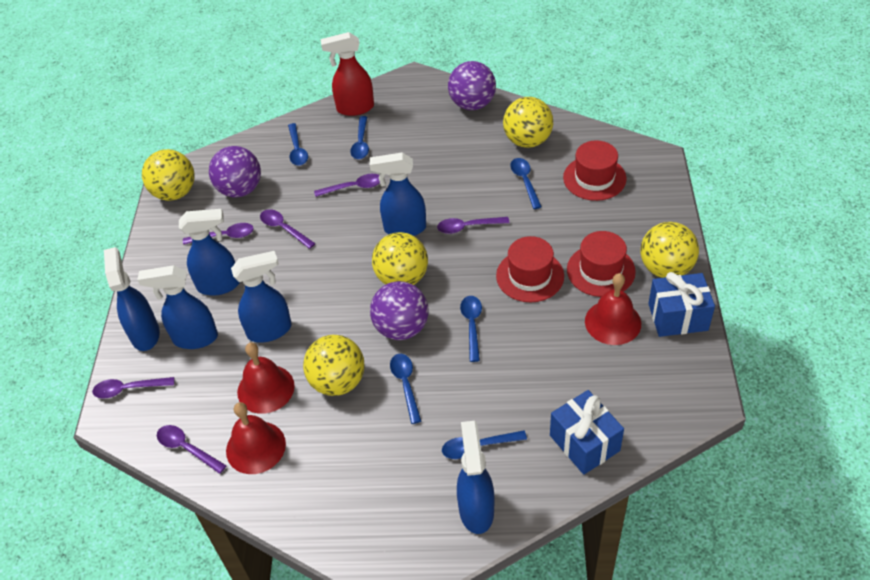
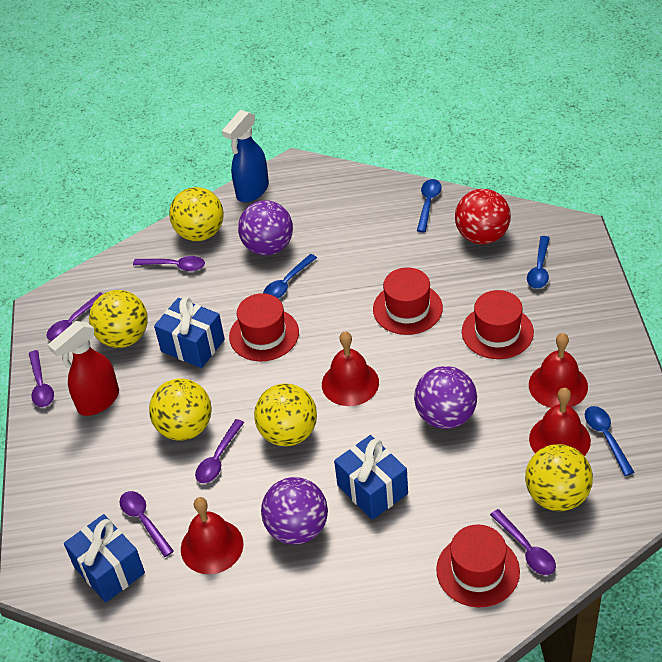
blue gift: [550,390,624,475] [648,272,715,337] = 2 -> [64,514,145,603] [154,297,225,368] [334,435,408,520] = 3
blue spoon: [288,123,308,166] [350,116,369,159] [390,354,421,424] [442,430,527,459] [460,296,482,362] [510,158,542,209] = 6 -> [263,254,317,298] [417,179,442,232] [527,236,550,289] [585,406,635,476] = 4
blue spray bottle: [104,247,160,351] [137,265,218,349] [179,209,240,296] [231,251,292,342] [370,152,426,236] [457,421,495,534] = 6 -> [222,110,269,202] = 1
red ball: none = 0 -> [455,189,511,244] = 1
red bell: [226,402,286,474] [237,342,295,414] [585,273,641,345] = 3 -> [181,497,244,574] [322,331,379,406] [529,333,588,408] [529,388,591,456] = 4
red hat: [496,236,564,302] [563,140,627,201] [567,231,636,297] = 3 -> [229,293,299,361] [373,267,443,335] [436,524,520,607] [462,290,534,359] = 4

